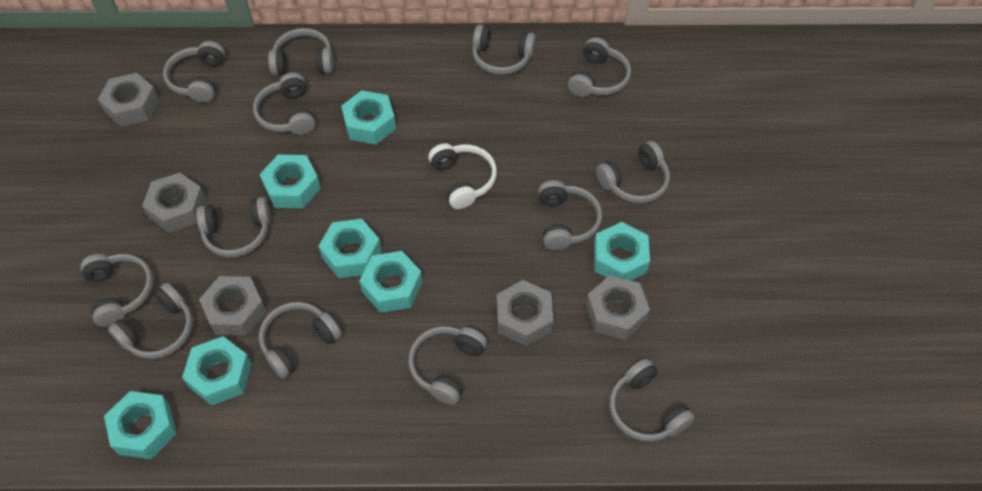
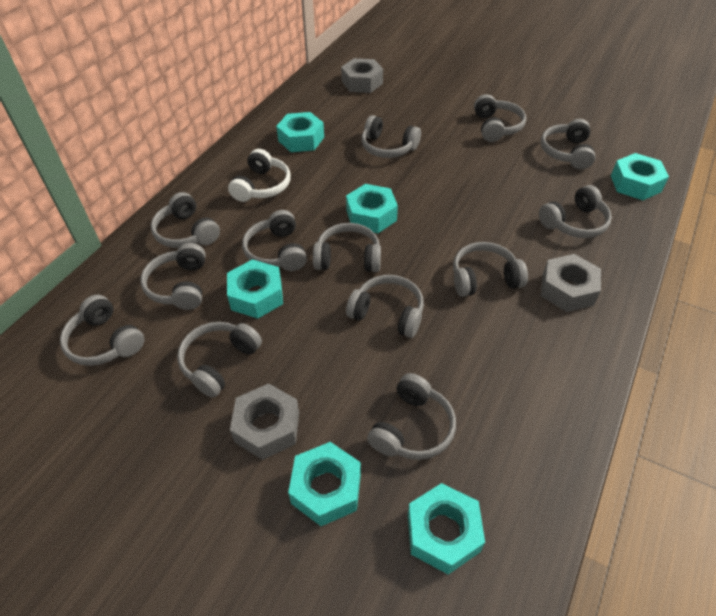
grey nut: [98,73,159,127] [142,173,206,233] [199,276,267,336] [497,280,554,346] [586,275,650,340] = 5 -> [230,383,299,460] [341,58,383,93] [541,254,601,312] = 3
turquoise nut: [104,391,177,459] [182,336,252,405] [260,154,321,208] [319,219,381,278] [341,90,396,145] [359,251,422,313] [594,222,650,280] = 7 -> [227,259,283,319] [276,112,324,152] [288,442,361,526] [346,184,398,233] [408,483,485,575] [611,153,669,200] = 6

